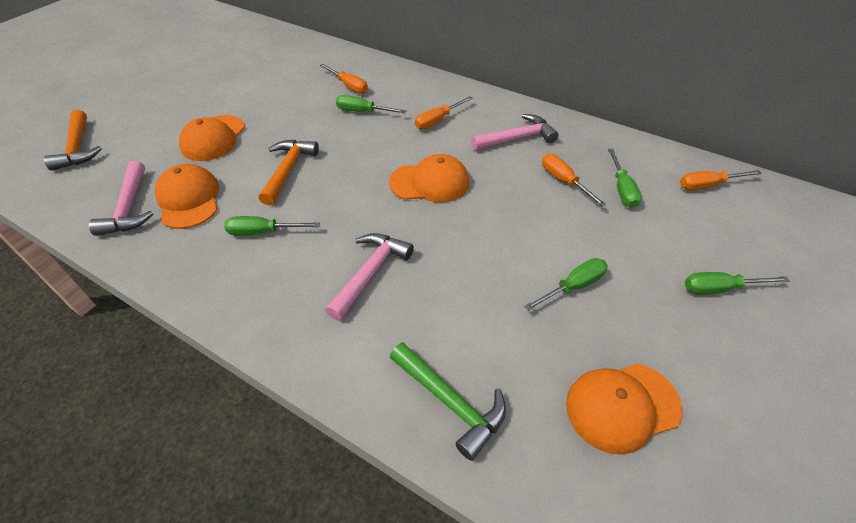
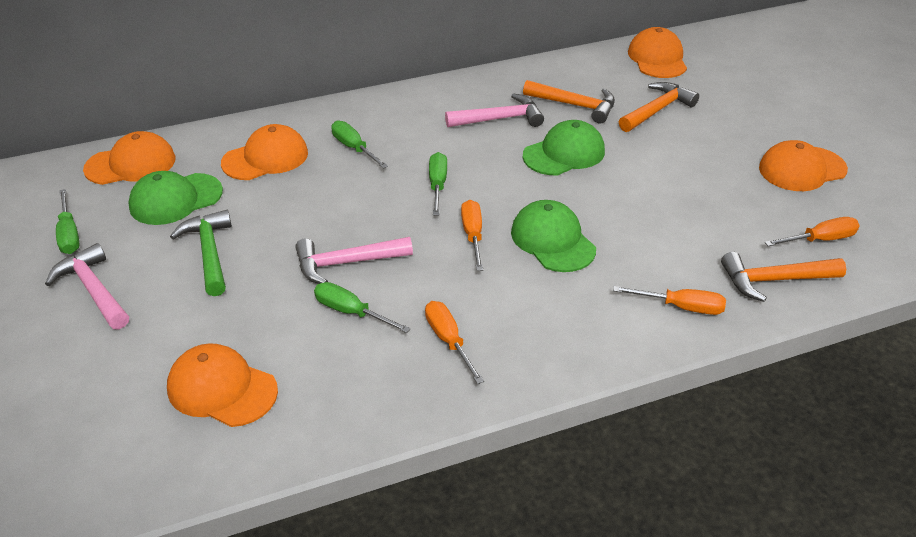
green cap: none = 0 -> [128,171,223,225] [511,200,596,272] [523,120,605,176] = 3
green screwdriver: [224,216,320,236] [336,95,407,113] [524,258,608,311] [608,149,642,208] [685,272,790,294] = 5 -> [56,189,79,254] [314,282,411,333] [331,121,388,169] [429,152,447,216] = 4
orange cap: [155,164,219,229] [179,115,245,161] [389,154,469,203] [566,363,682,455] = 4 -> [83,131,176,185] [167,343,278,427] [221,124,308,180] [628,27,687,78] [759,140,848,191] = 5
orange hammer: [44,110,102,171] [259,140,319,206] = 2 -> [523,80,615,124] [619,82,699,132] [721,252,846,302] = 3

